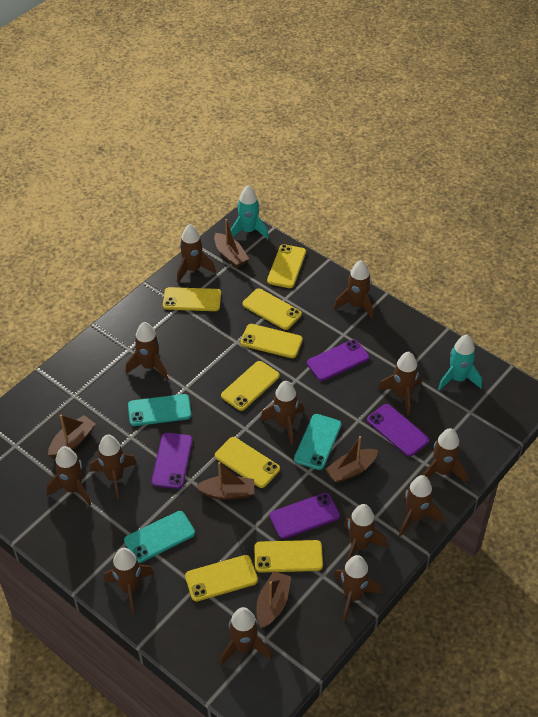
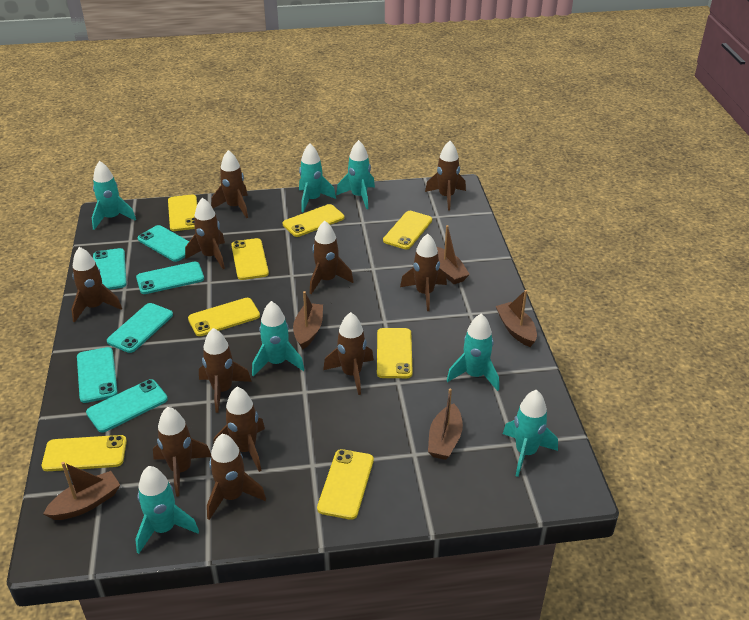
brown rocket: [47,446,91,506] [90,435,137,500] [104,548,154,615] [126,322,168,380] [177,224,216,283] [220,607,272,665] [260,381,304,445] [334,260,374,320] [334,555,381,621] [344,504,387,562] [378,352,421,416] [399,475,443,537] [423,428,467,483] = 13 -> [71,247,122,323] [153,407,211,497] [185,198,225,269] [199,328,252,413] [207,434,266,520] [211,150,248,218] [213,387,265,472] [310,221,353,294] [323,312,374,395] [400,234,447,311] [425,141,466,211] = 11
purple phone: [152,433,193,489] [270,493,340,539] [307,339,369,381] [367,404,429,457] = 4 -> none = 0
turquoise phone: [124,511,195,563] [128,394,191,426] [294,414,341,470] = 3 -> [77,347,118,403] [86,379,168,433] [93,248,127,290] [107,303,173,353] [136,262,204,294] [137,225,189,262] = 6
turquoise rocket: [230,185,269,239] [438,335,482,390] = 2 -> [92,161,136,230] [135,466,199,554] [252,301,305,377] [299,143,336,212] [336,140,375,209] [446,314,499,391] [503,390,558,477] = 7

